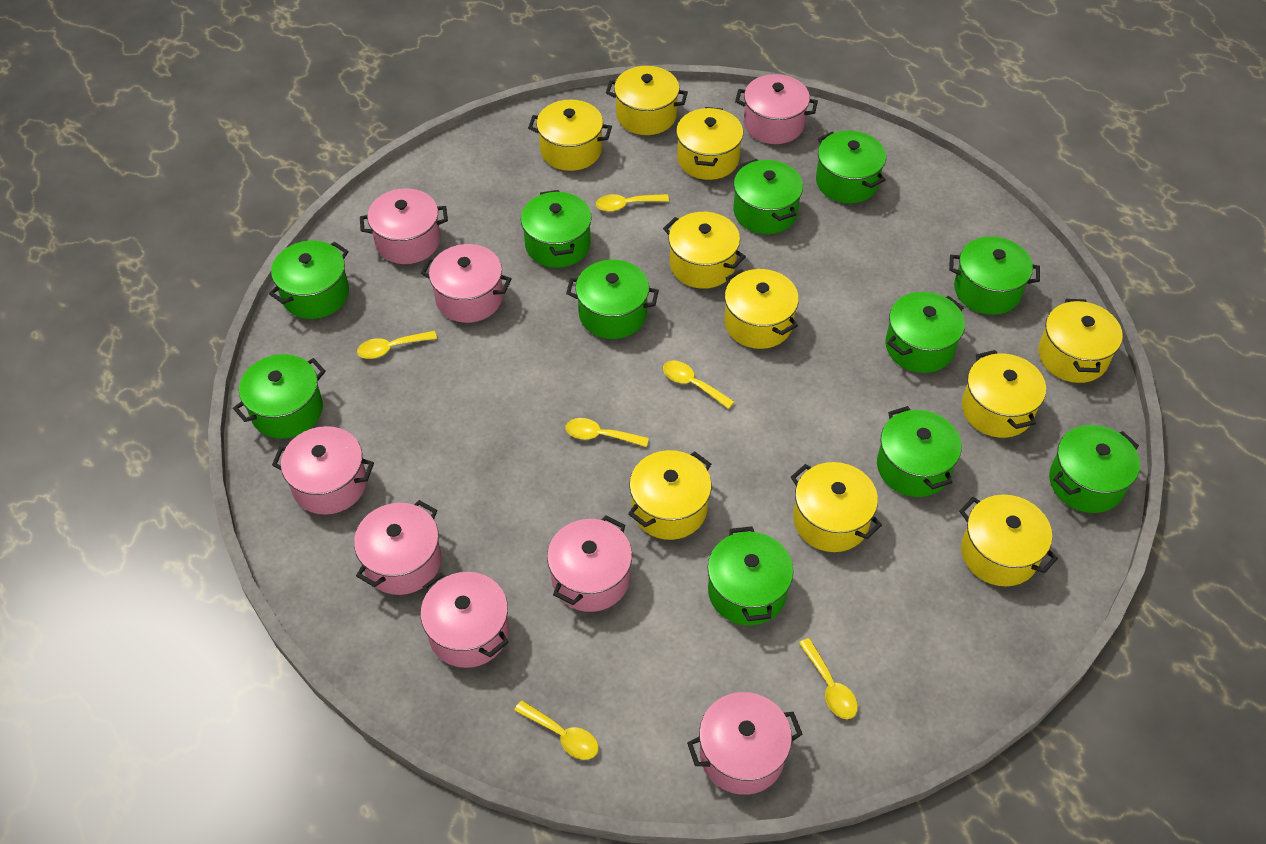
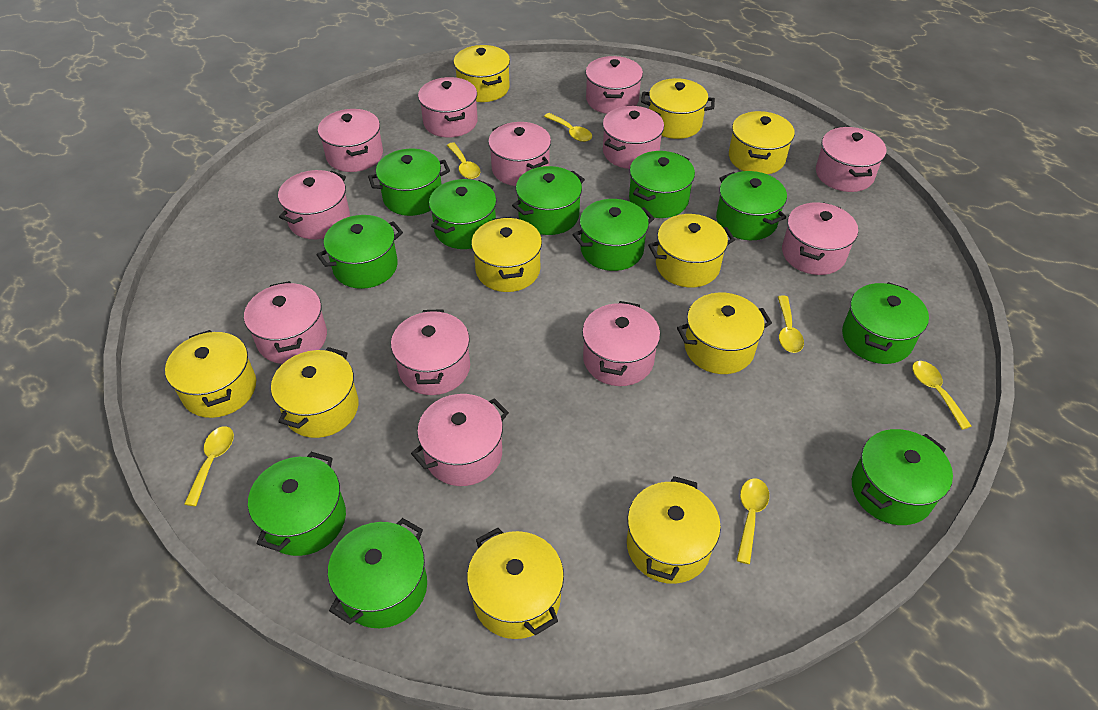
pink pot: [272,426,374,515] [354,500,441,595] [360,188,448,264] [420,572,509,668] [421,244,512,323] [547,516,632,612] [687,692,802,795] [735,74,818,144] = 8 -> [244,281,327,364] [278,170,350,239] [318,109,383,172] [391,309,470,395] [411,394,509,486] [418,77,478,137] [488,122,551,186] [582,301,660,386] [586,56,643,114] [603,106,664,169] [782,202,858,275] [816,127,886,192] = 12

